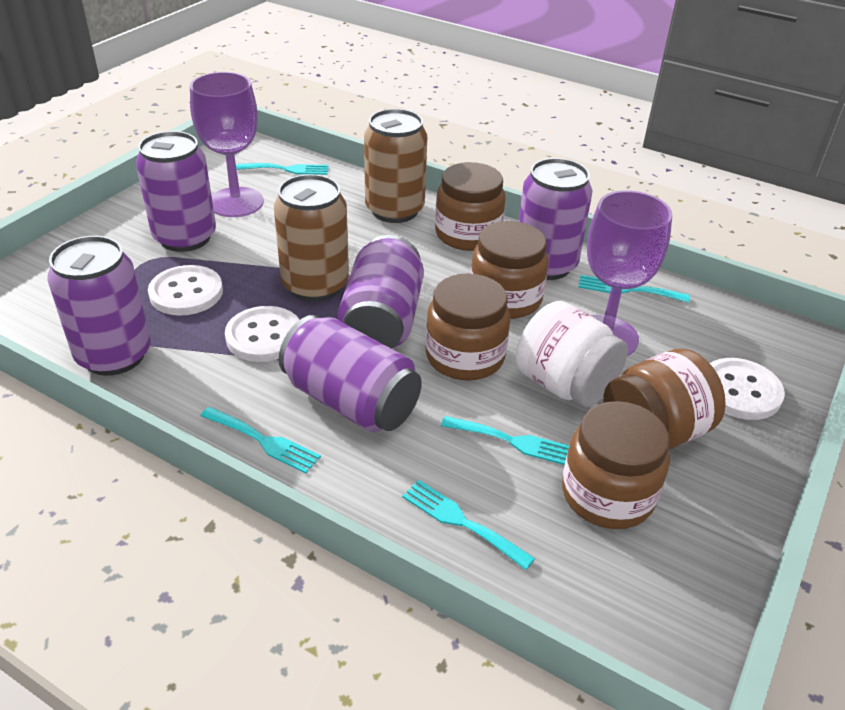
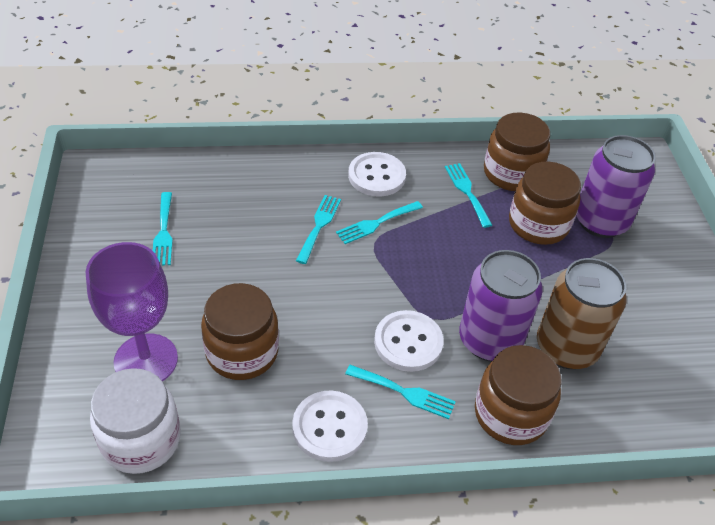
brown can: [274,174,349,302] [364,109,427,223] = 2 -> [537,258,627,369] = 1
brown jar: [425,274,510,381] [435,162,505,251] [470,221,549,319] [562,401,670,529] [603,349,726,450] = 5 -> [201,283,279,380] [475,345,561,445] [484,112,550,191] [509,162,581,245] = 4
purple can: [48,236,151,376] [136,131,216,252] [279,315,422,432] [338,235,424,349] [519,158,592,280] = 5 -> [459,250,543,362] [576,135,655,238] = 2
purple goblet: [190,72,264,217] [587,191,672,356] = 2 -> [85,242,178,381] = 1

